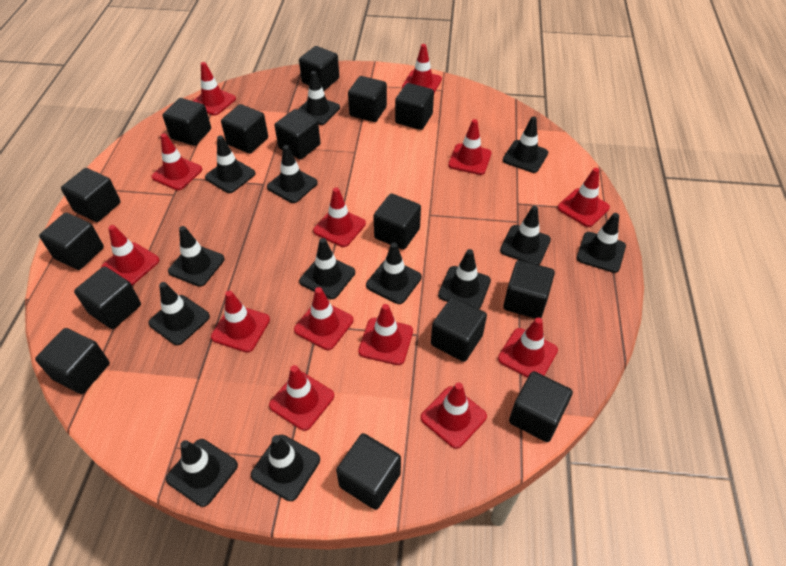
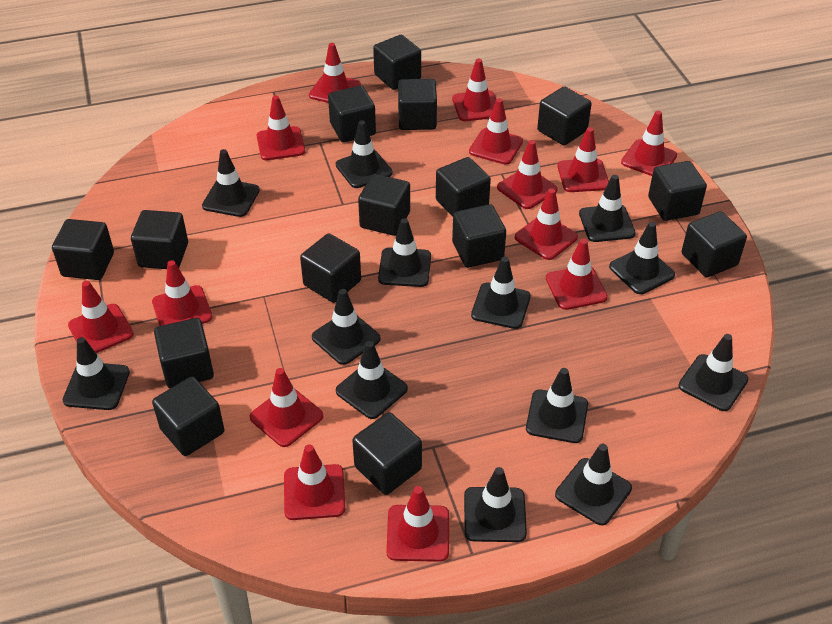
red traffic cone: [101,225,159,285] [151,133,202,190] [193,62,236,116] [211,291,270,353] [269,365,334,431] [294,287,353,350] [313,188,366,247] [358,304,413,365] [402,44,442,93] [421,382,487,449] [448,119,491,175] [498,317,558,378] [558,168,610,227] = 13 -> [68,281,134,353] [152,260,213,326] [250,368,323,447] [257,96,305,160] [284,444,345,520] [309,43,361,103] [386,486,449,562] [452,59,496,121] [469,98,523,165] [497,140,558,209] [515,188,578,260] [546,239,608,310] [558,127,609,192] [621,111,677,176] = 14

